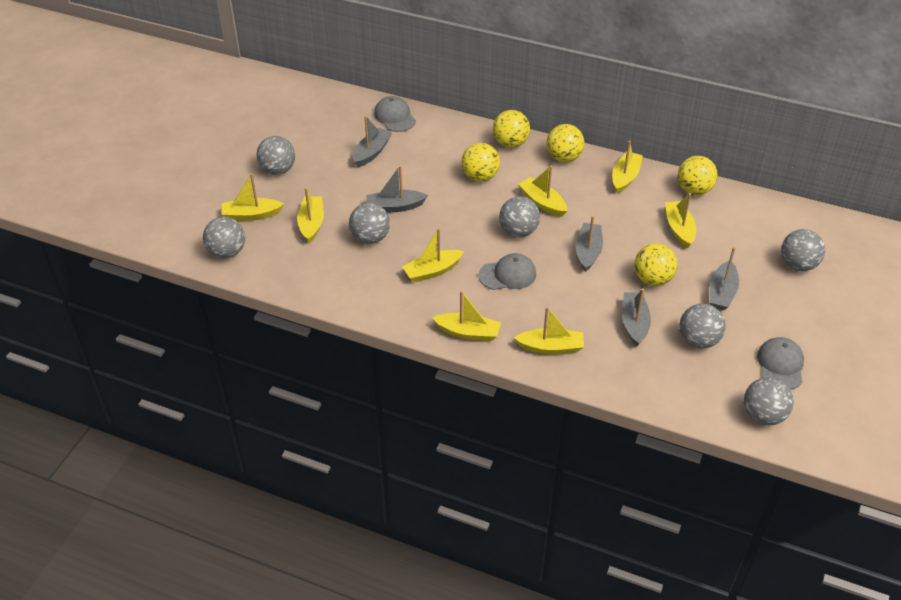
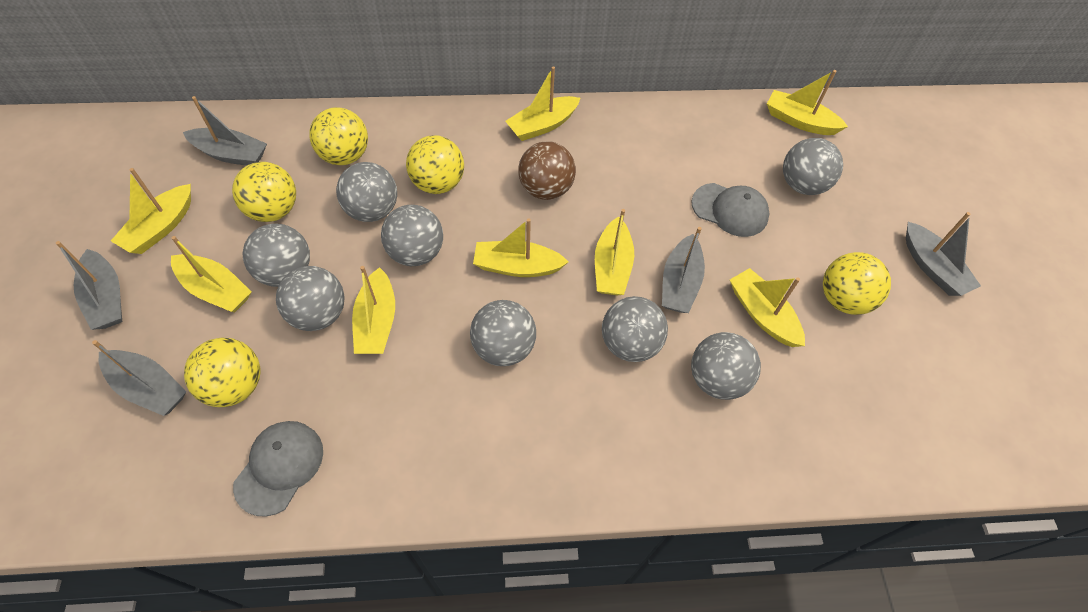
brown ball: none = 0 -> [519,141,576,200] = 1
grey ball: [203,217,245,258] [256,136,295,175] [349,203,390,244] [499,196,540,237] [679,304,726,349] [744,377,794,425] [781,229,825,271] = 7 -> [243,224,310,287] [276,266,345,331] [336,162,397,222] [381,205,443,266] [470,300,536,366] [602,296,668,362] [691,332,761,400] [783,138,843,195] = 8
grey cap: [374,96,416,132] [479,253,536,290] [757,337,804,390] = 3 -> [233,421,323,517] [691,183,770,237] = 2

